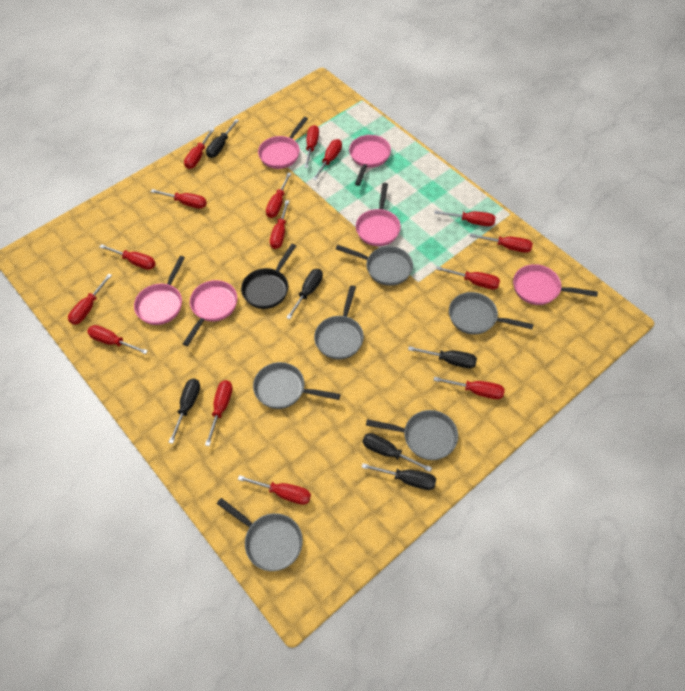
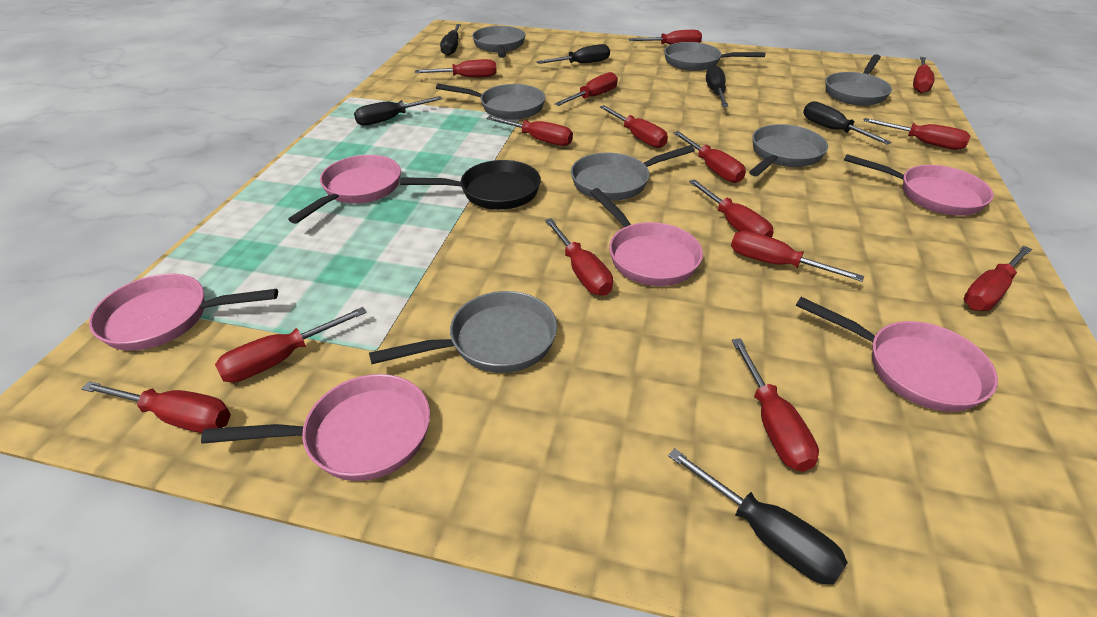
grey pan: [217,498,303,571] [253,362,341,409] [314,285,364,359] [336,245,413,286] [366,410,458,460] [449,292,534,335] = 6 -> [369,291,557,373] [436,84,545,120] [472,26,525,58] [571,145,695,201] [664,42,765,71] [749,124,828,176] [826,54,892,106] = 7

